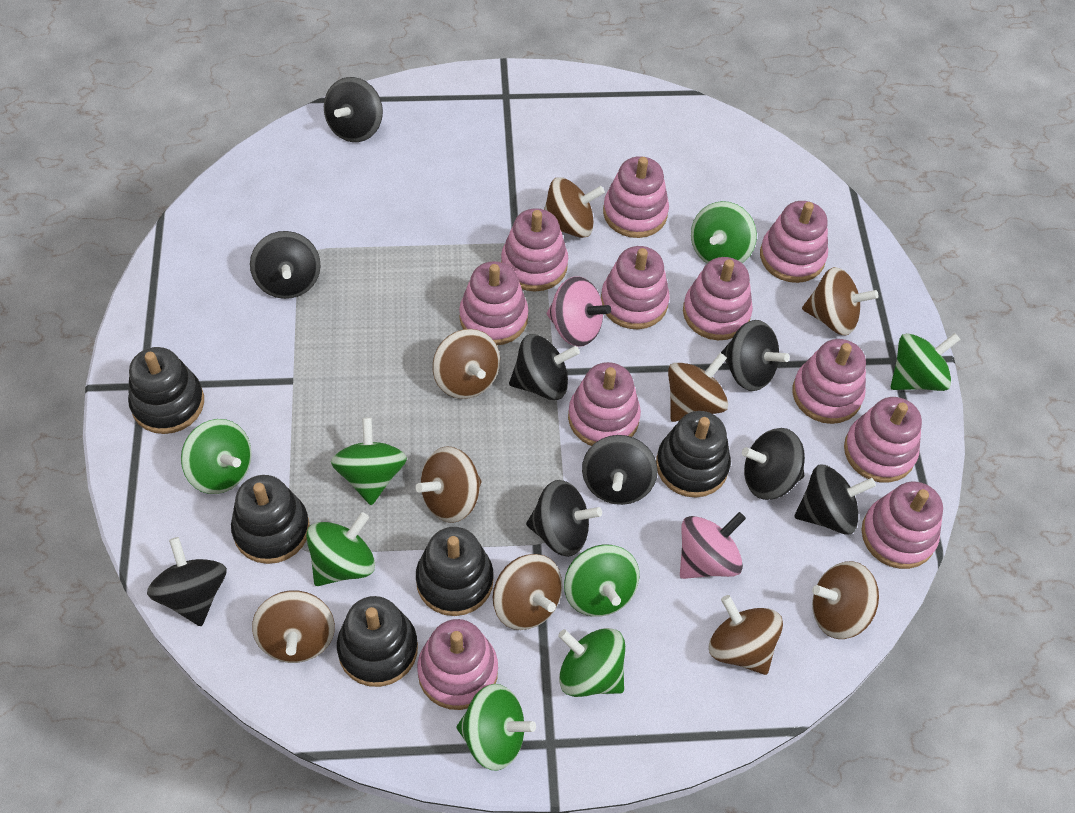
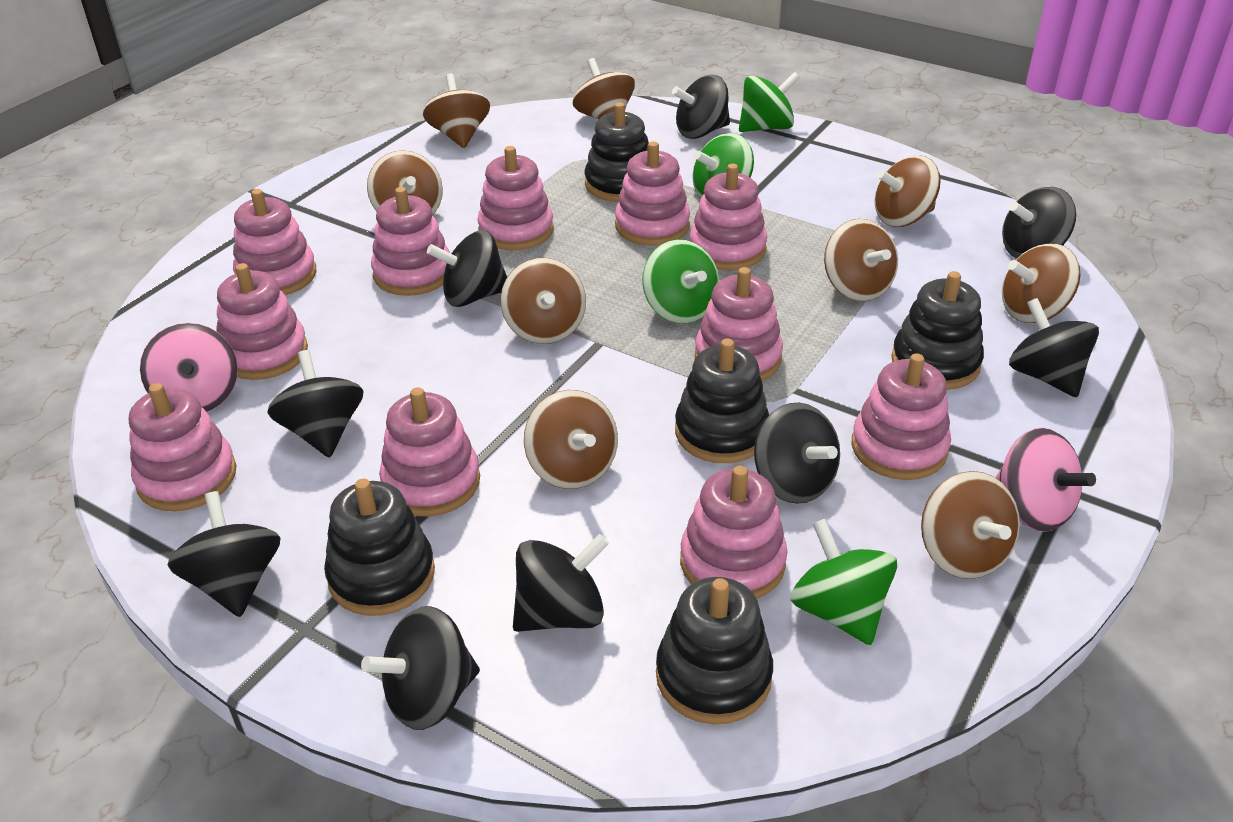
green spinning top: [181,419,252,494] [306,512,375,586] [331,417,407,505] [457,684,536,771] [558,628,625,697] [564,544,639,617] [691,201,757,263] [891,333,961,391] = 8 -> [642,239,719,324] [692,133,754,198] [739,72,800,132] [791,519,897,645] = 4

